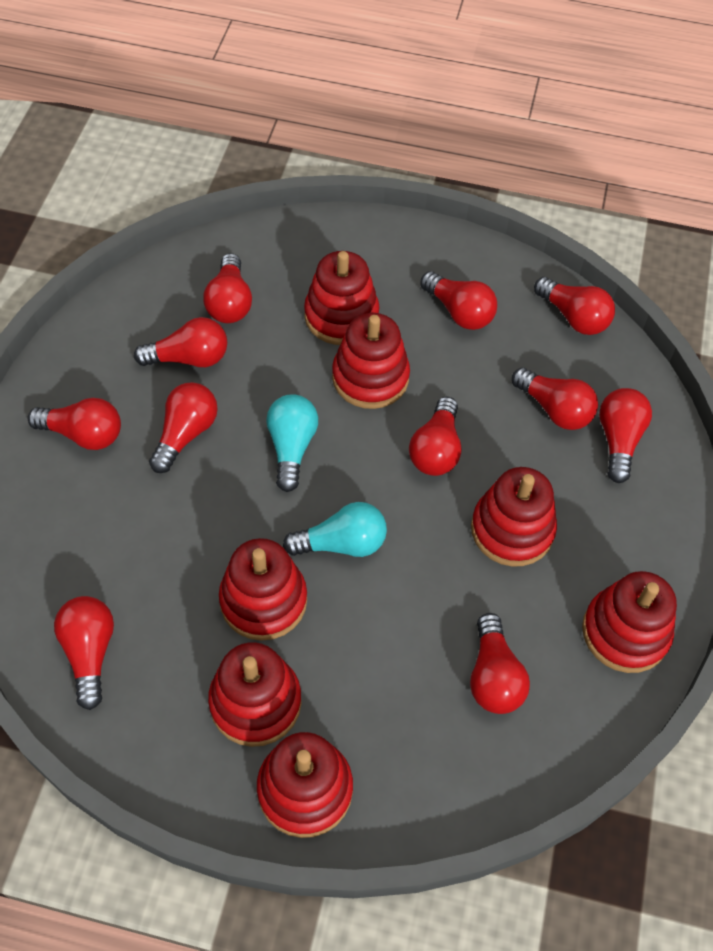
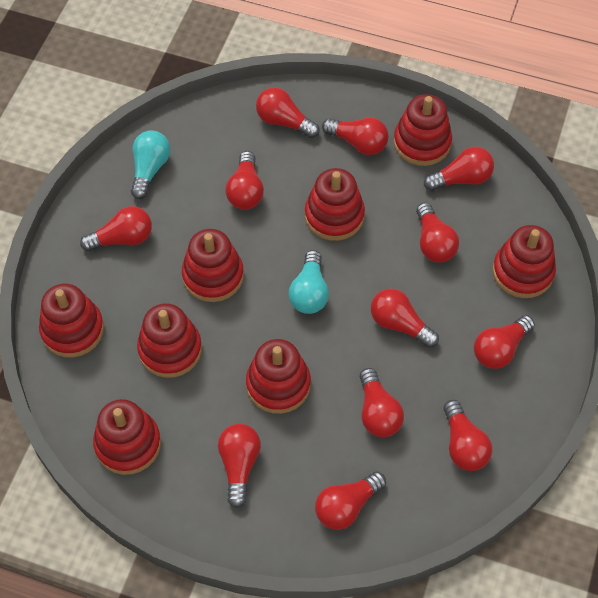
red light bulb: [27,398,121,450] [54,596,114,710] [134,317,227,367] [149,382,218,473] [203,253,252,323] [409,397,462,476] [420,271,497,330] [470,613,530,714] [512,367,598,430] [534,277,615,335] [599,388,652,483] = 11 -> [80,206,152,251] [218,424,261,508] [225,151,264,210] [256,87,320,138] [315,472,386,530] [322,118,388,155] [359,368,404,437] [371,289,439,348] [416,202,459,263] [424,147,494,191] [444,400,492,471] [474,315,535,369] = 12
red stacking toy: [208,642,301,747] [219,538,307,641] [257,732,353,838] [304,251,380,345] [332,313,410,409] [471,467,557,566] [582,571,677,673] = 7 -> [39,284,104,358] [93,399,161,475] [137,303,202,378] [182,229,244,302] [246,339,311,414] [305,168,365,241] [394,94,452,166] [492,225,556,298] = 8

